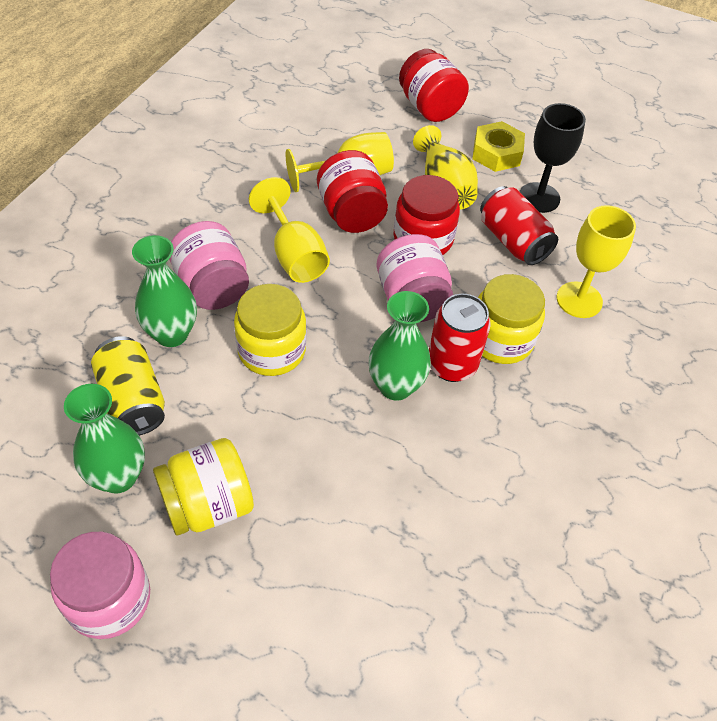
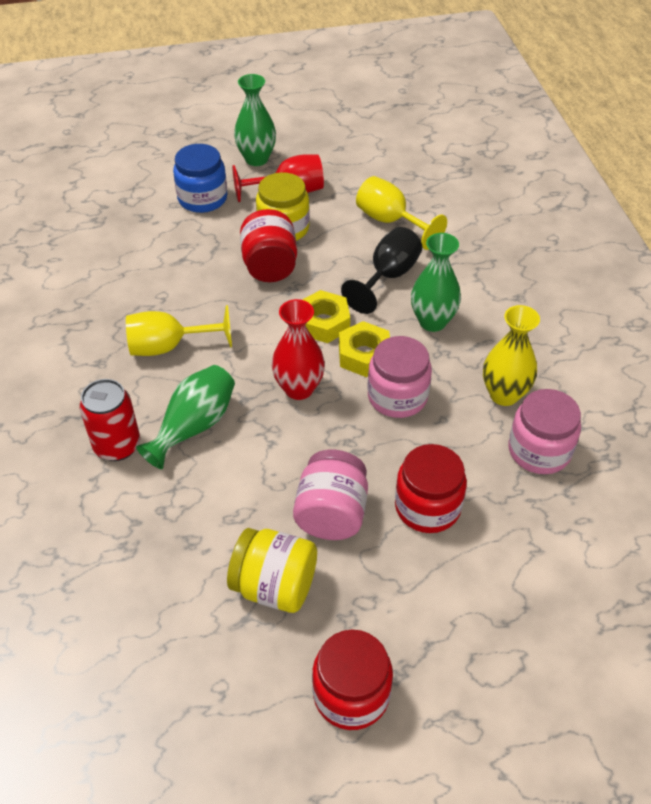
blue jar: none = 0 -> [173,144,227,213] = 1
red can: [429,294,491,382] [480,186,558,265] = 2 -> [80,379,140,461] = 1
red goblet: none = 0 -> [232,154,324,202] = 1
red vase: none = 0 -> [272,299,325,400] = 1
yellow can: [91,336,165,435] = 1 -> none = 0
yellow goblet: [249,177,330,283] [286,132,394,192] [556,205,636,318] = 3 -> [126,305,232,356] [356,176,447,250] = 2
yellow jar: [153,438,254,536] [234,284,306,376] [478,274,545,364] = 3 -> [227,528,317,613] [256,172,310,241] = 2
yellow nut: [472,121,525,172] = 1 -> [302,290,350,343] [339,321,390,377] = 2

